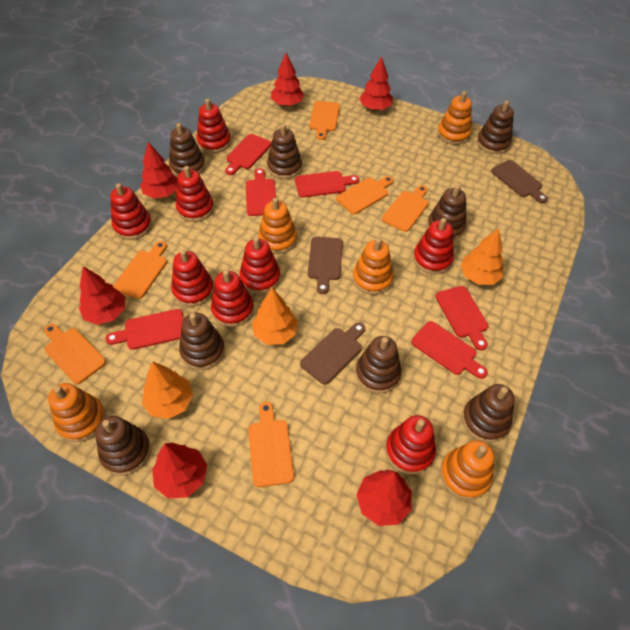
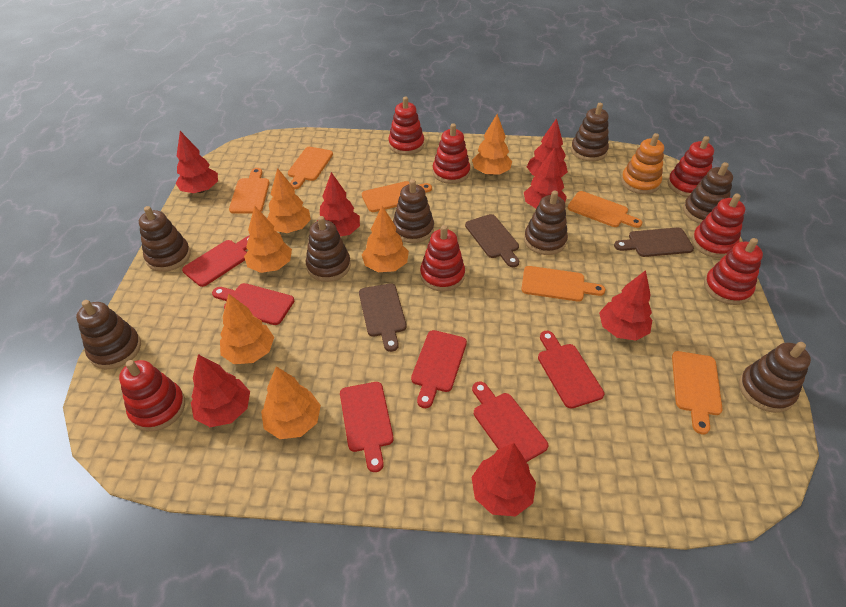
orange stacking toy: [48,383,106,442] [258,198,297,254] [353,238,394,295] [437,91,472,145] [440,440,494,500] = 5 -> [621,133,664,194] = 1
orange tree: [142,361,193,419] [252,288,298,345] [460,228,504,285] = 3 -> [220,294,274,364] [244,206,292,273] [261,366,321,439] [267,168,311,233] [362,206,409,272] [472,114,512,175] = 6
red stacking toy: [110,183,152,240] [171,249,214,307] [176,166,214,222] [196,99,231,153] [211,270,254,327] [239,237,280,294] [385,415,436,475] [413,218,454,274] = 8 -> [119,360,185,431] [388,97,424,155] [420,225,465,292] [433,123,470,184] [668,136,714,197] [692,193,745,258] [704,238,763,305] = 7
red tree: [79,266,125,325] [140,142,178,198] [152,443,207,499] [271,52,304,106] [356,469,412,526] [359,56,393,111] = 6 -> [175,131,218,193] [191,354,250,427] [317,172,360,237] [472,443,536,517] [524,147,567,208] [527,118,568,177] [599,270,652,341] = 7

